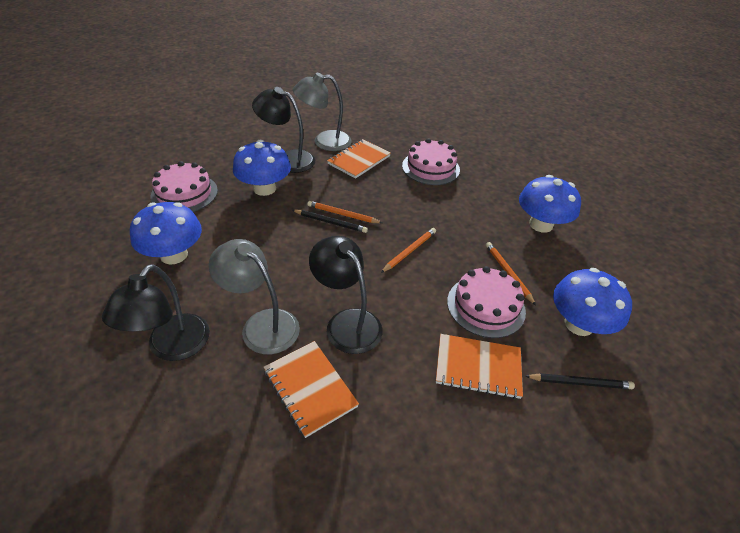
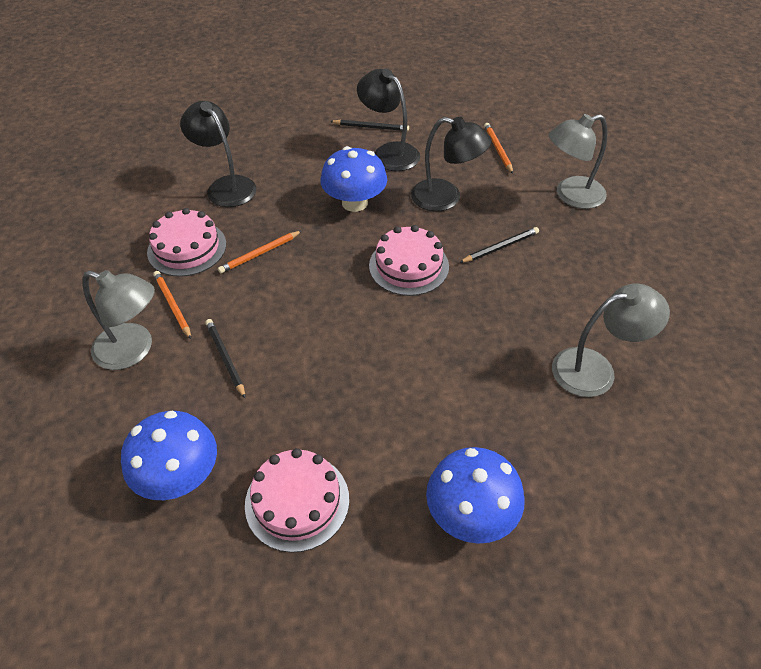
black pencil: [293,210,368,233] [525,373,635,389] = 2 -> [205,319,245,398] [330,120,409,131] [459,227,539,263] = 3
blue mushroom: [130,202,202,265] [233,140,291,196] [519,175,581,233] [553,268,632,336] = 4 -> [121,411,217,500] [320,146,387,212] [426,447,525,544] = 3
grey lamp: [209,239,300,354] [293,72,351,151] = 2 -> [82,270,155,370] [549,114,607,209] [552,284,670,397] = 3
orange notebook: [264,341,359,438] [327,139,391,179] [436,334,523,399] = 3 -> none = 0

